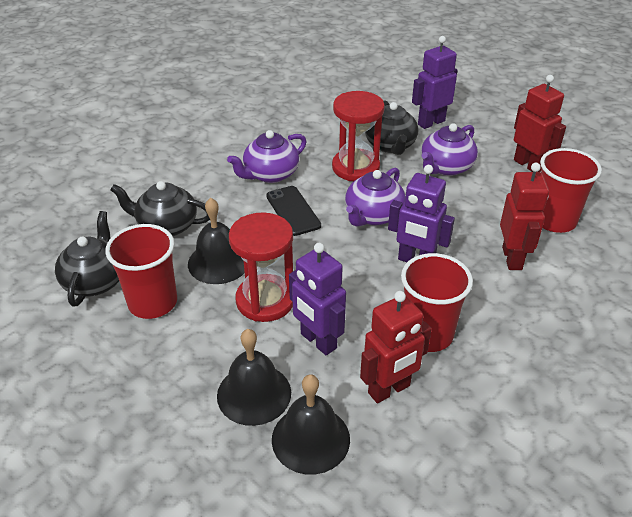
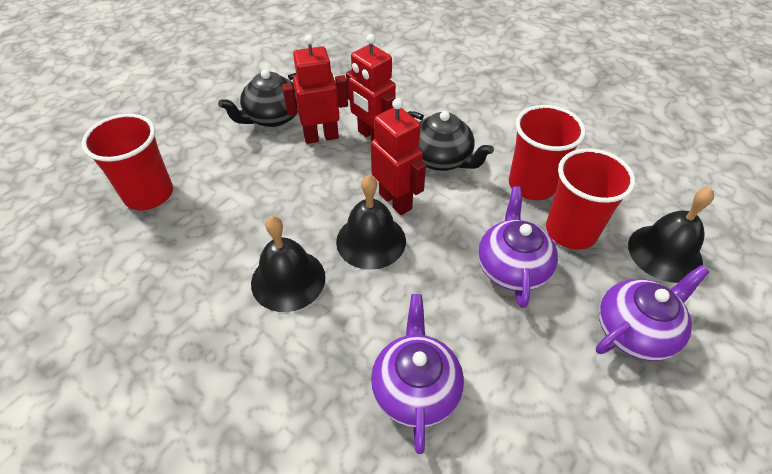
black phone: [266,186,321,236] = 1 -> none = 0
black teapot: [55,211,119,307] [110,181,210,236] [365,100,419,155] = 3 -> [218,69,298,127] [407,111,494,171] = 2
purple robot: [289,243,346,355] [388,165,455,262] [412,36,458,129] = 3 -> none = 0
red hourglass: [229,212,293,322] [332,91,385,181] = 2 -> none = 0

